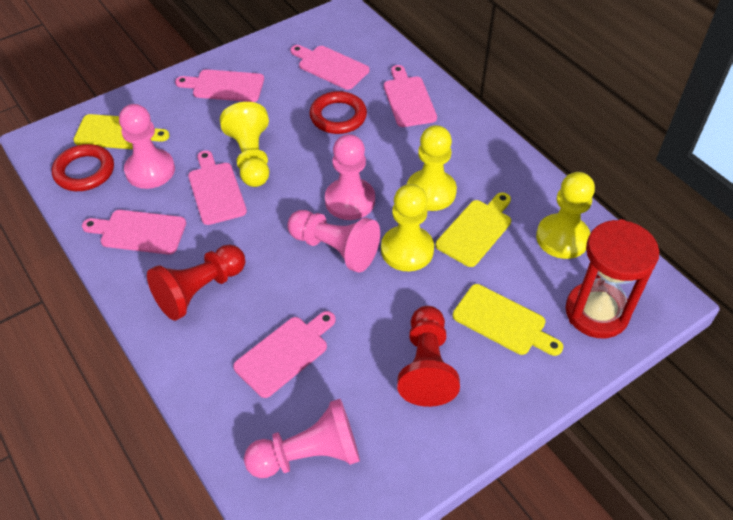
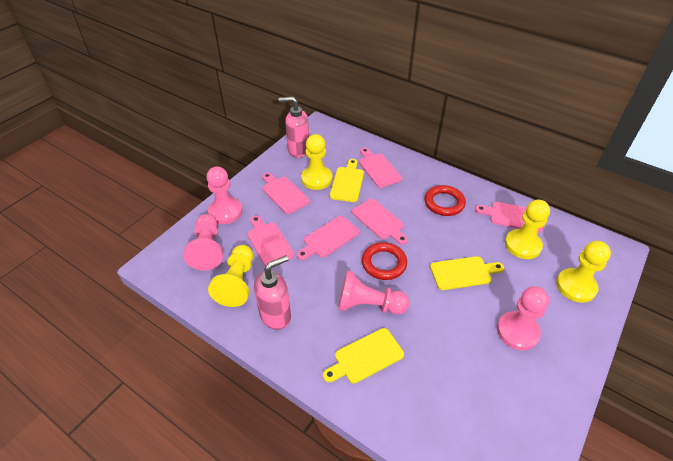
pink soap dispenser: none = 0 -> [254,255,291,330] [279,97,309,158] = 2
red hourglass: [565,219,659,338] = 1 -> none = 0
red pawn: [147,245,245,321] [397,306,460,407] = 2 -> none = 0

